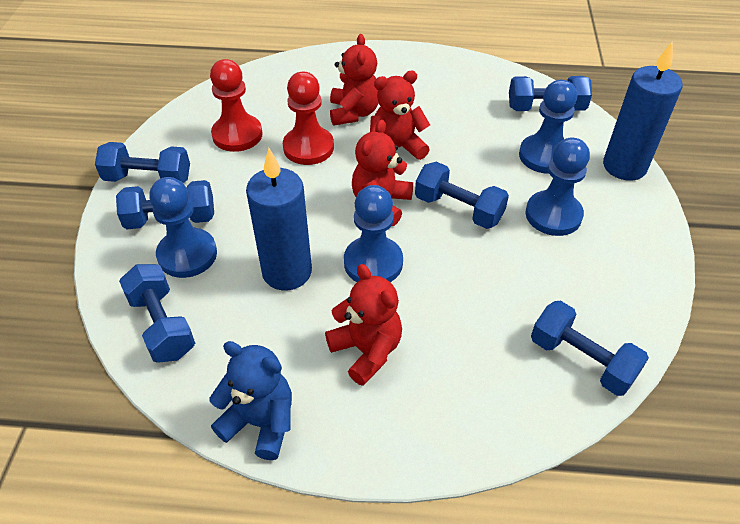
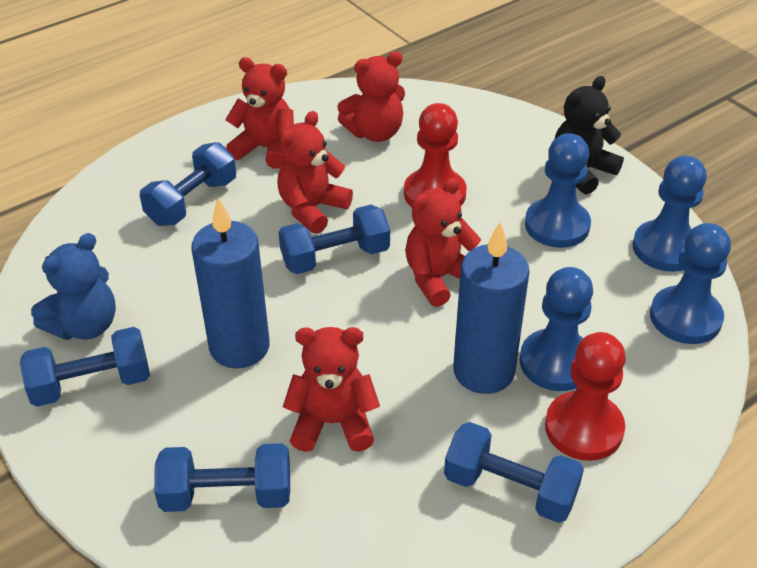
black teddy bear: none = 0 -> [555,76,624,195] = 1
blue dumbbell: [95,142,190,183] [116,180,214,229] [119,264,195,363] [415,162,509,229] [509,76,592,111] [531,300,649,396] = 6 -> [20,327,150,407] [140,142,236,226] [154,443,290,512] [278,205,390,274] [444,422,584,523] = 5
red teddy bear: [325,264,402,386] [330,34,379,126] [352,120,413,226] [370,71,430,160] = 4 -> [225,57,294,169] [277,111,353,234] [283,327,380,452] [337,51,405,142] [405,178,481,307] = 5

